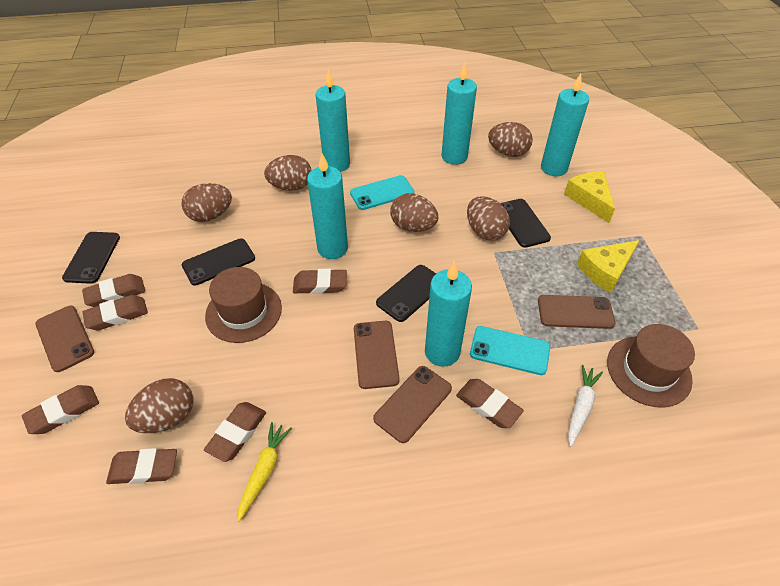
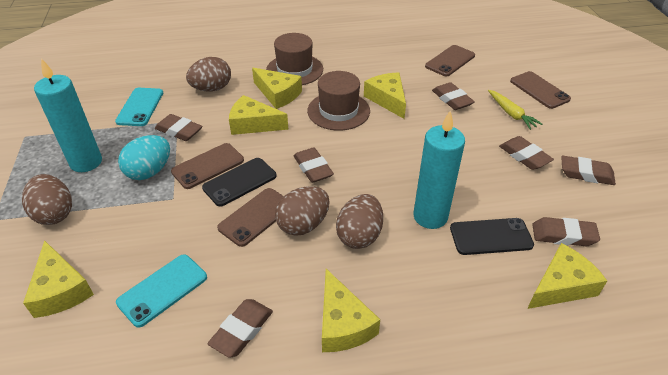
black phone: [62,232,120,284] [181,238,255,286] [376,265,436,322] [500,199,551,248] = 4 -> [202,158,277,206] [450,218,534,255] = 2
brown egg: [125,378,193,433] [182,183,232,222] [264,155,312,191] [390,193,438,232] [467,196,510,241] [488,122,533,157] = 6 -> [22,174,72,225] [186,57,231,92] [275,186,330,236] [336,194,383,249] = 4
turquoise candle: [307,153,348,259] [316,70,350,172] [425,261,472,367] [442,63,477,165] [541,74,589,176] = 5 -> [34,58,102,172] [413,110,465,229] = 2
turquoise egg: none = 0 -> [118,135,170,180] = 1
white carrot: [568,365,603,447] = 1 -> none = 0
yellow cheese: [564,172,615,223] [577,240,640,292] = 2 -> [23,240,94,318] [229,95,288,135] [252,68,302,109] [322,269,380,352] [364,72,406,119] [527,243,607,309] = 6

